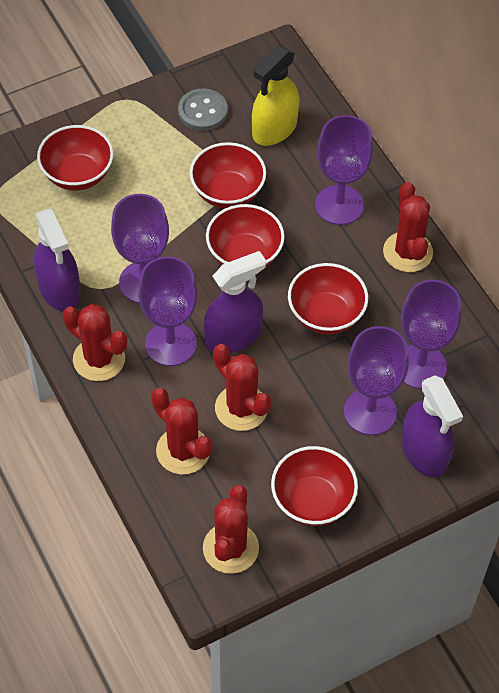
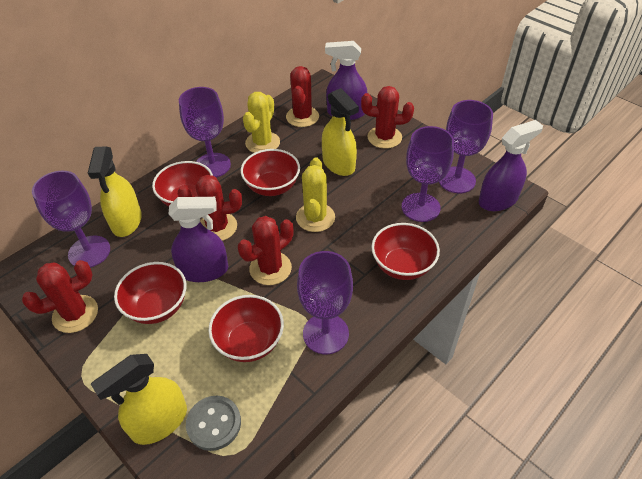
yellow cactus: none = 0 -> [243,92,280,153] [296,157,335,232] = 2
yellow spray bottle: [252,46,299,146] = 1 -> [88,146,142,237] [91,354,187,445] [322,88,359,176] = 3

